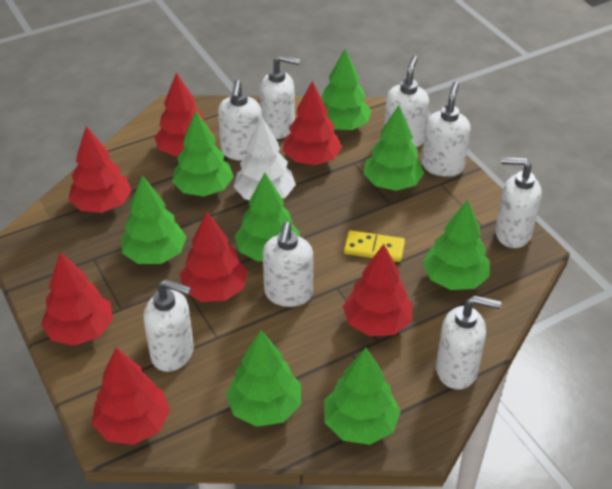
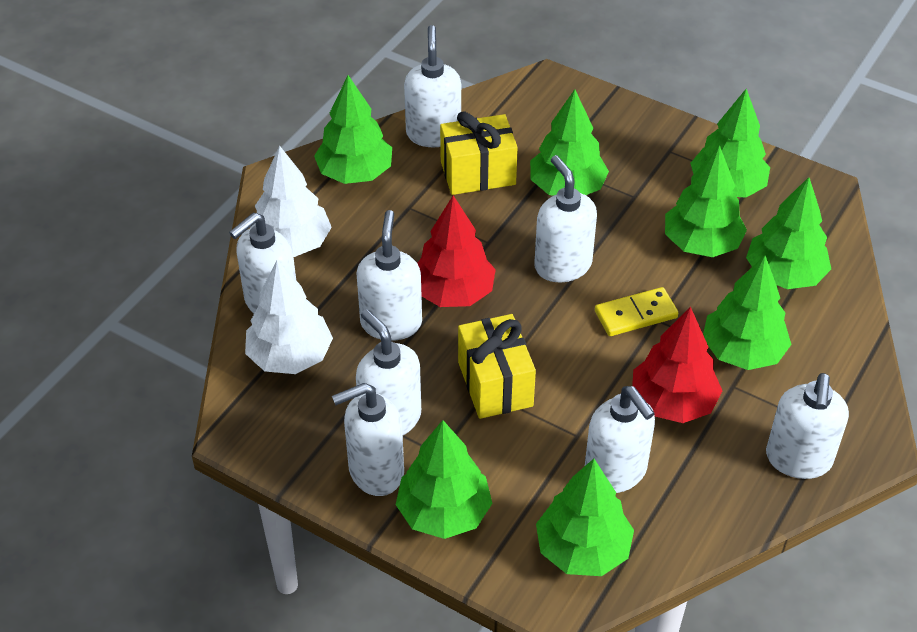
red tree: [41,252,113,346] [68,126,132,213] [92,348,170,445] [154,73,213,156] [180,211,248,302] [283,81,342,165] [343,244,413,336] = 7 -> [417,195,496,307] [632,307,722,423] = 2
white tree: [234,117,296,200] = 1 -> [245,260,333,374] [250,146,332,257] = 2
yellow gift: none = 0 -> [440,112,518,195] [458,314,536,419] = 2

